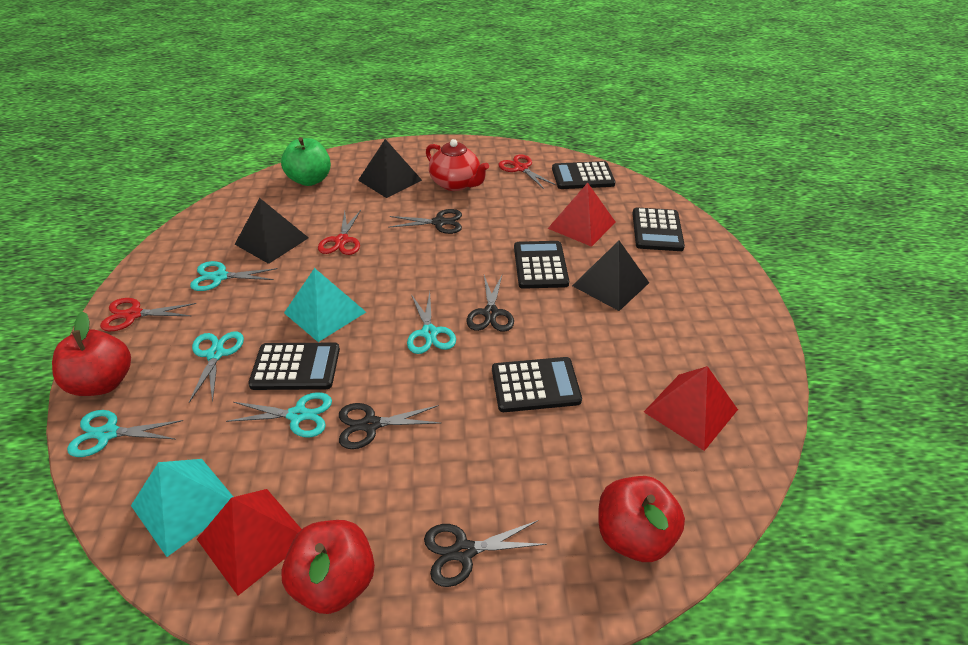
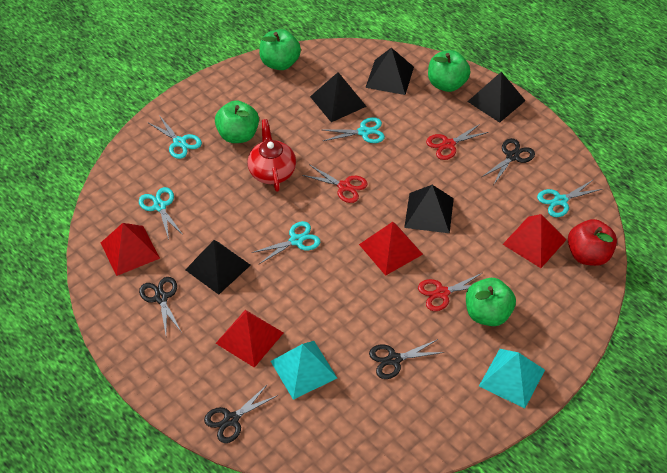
black calculator: [248,343,340,390] [492,357,582,412] [514,241,569,289] [552,161,615,189] [632,207,685,251] = 5 -> none = 0
black pyramid: [235,198,309,264] [358,139,422,198] [572,241,649,311] = 3 -> [185,240,251,295] [310,72,367,122] [365,48,414,95] [404,185,454,233] [467,72,526,123] = 5
green apple: [281,137,331,186] = 1 -> [215,100,259,143] [259,29,301,70] [428,50,470,92] [466,278,516,326] = 4
red apple: [52,312,131,396] [281,520,375,614] [598,476,685,562] = 3 -> [568,219,617,266] = 1
red pyramid: [197,489,302,596] [548,183,616,247] [644,366,738,451] = 3 -> [101,223,160,276] [216,310,283,368] [359,222,423,276] [503,214,566,268] = 4

